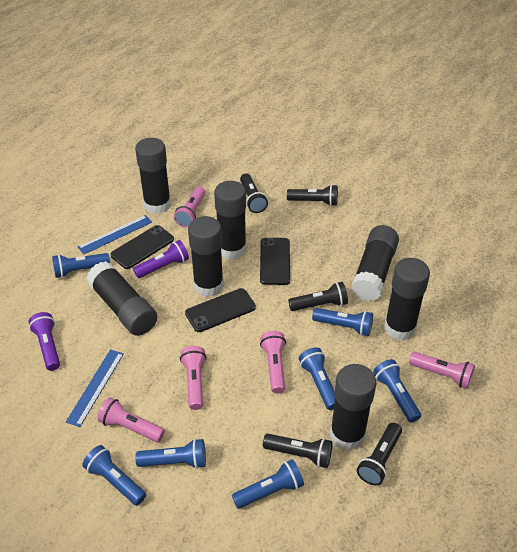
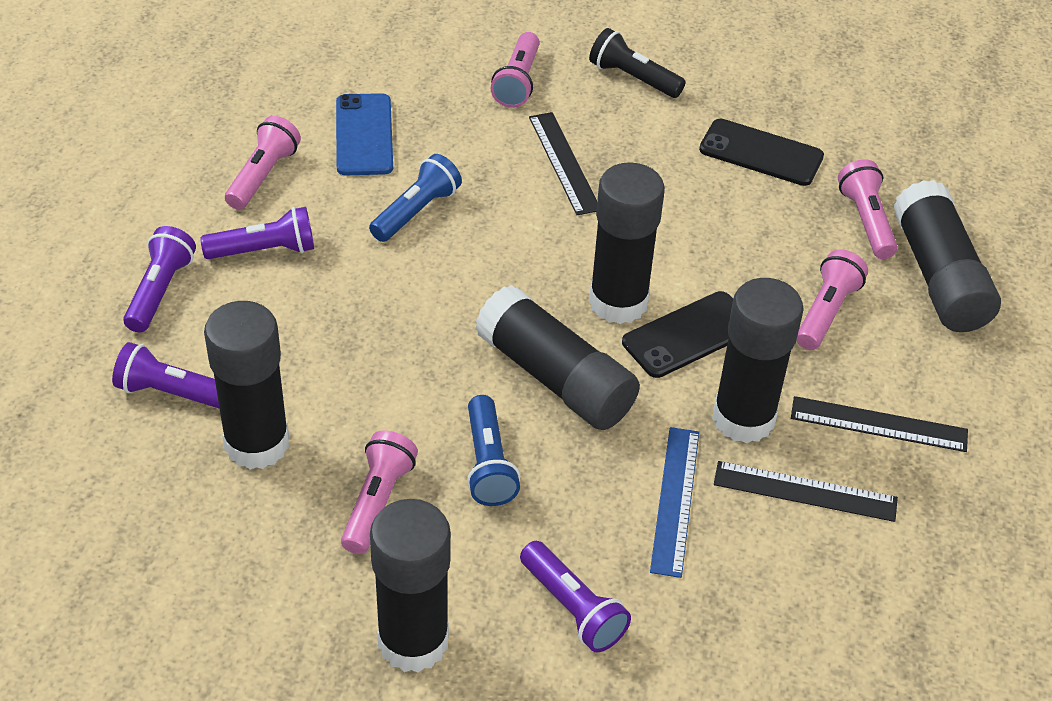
black flashlight: [240,173,268,213] [263,434,332,468] [287,184,338,206] [288,282,348,311] [357,423,402,486] = 5 -> [589,28,686,98] = 1
black glue stick: [86,261,157,336] [135,138,171,214] [188,216,224,297] [214,181,246,259] [330,364,376,450] [351,225,399,302] [384,258,430,340] = 7 -> [204,301,289,470] [370,499,451,673] [475,285,640,430] [589,162,665,324] [712,278,804,443] [893,180,1001,332] = 6
black phone: [111,225,174,269] [185,288,256,332] [260,238,290,285] = 3 -> [622,291,733,378] [699,119,824,186] = 2
black ruler: none = 0 -> [529,112,597,215] [714,461,898,522] [791,396,968,452] = 3
blue flashlight: [52,253,110,278] [82,445,146,505] [135,439,206,469] [232,459,304,509] [299,347,335,410] [312,308,373,336] [373,359,421,423] = 7 -> [369,154,462,242] [467,395,520,506] = 2
blue phone: none = 0 -> [336,93,393,175] = 1
blue ruler: [66,349,124,427] [78,215,152,255] = 2 -> [650,427,699,578] = 1
purple flashlight: [28,312,60,371] [133,240,189,278] = 2 -> [112,342,220,409] [123,226,196,333] [200,207,314,259] [520,541,631,653] = 4

